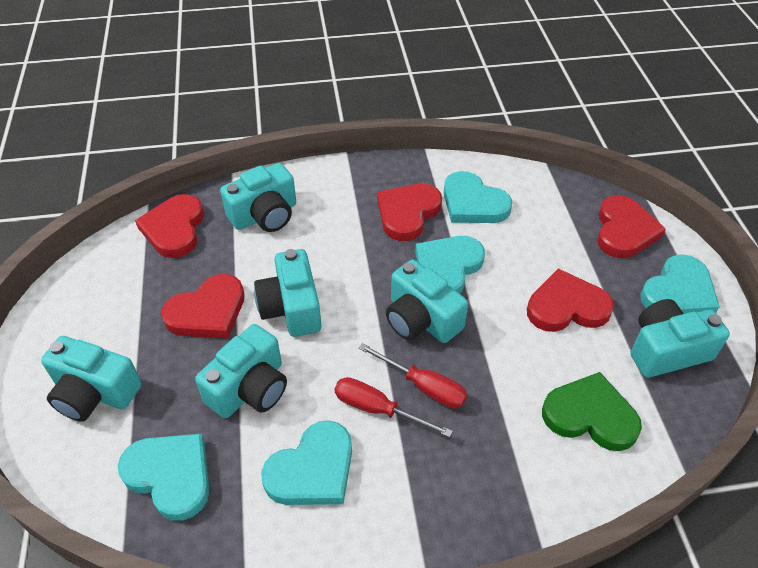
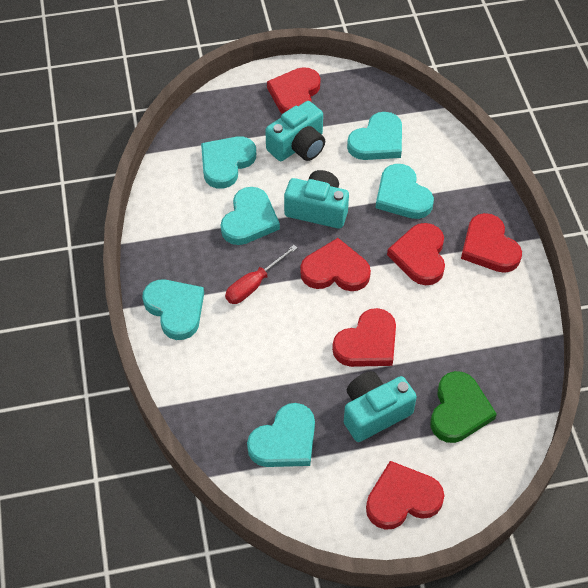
red heart: [135,194,204,258] [161,274,245,338] [377,183,442,241] [527,268,614,332] [597,195,666,258] = 5 -> [267,67,321,114] [300,238,371,291] [332,308,396,367] [366,461,444,530] [387,223,445,285] [461,213,522,273] = 6
red screwdriver: [335,377,453,438] [359,343,467,409] = 2 -> [225,245,297,304] = 1
turquoise camera: [41,336,142,422] [195,324,287,418] [220,163,296,232] [254,249,322,337] [386,260,468,343] [630,299,730,378] = 6 -> [265,101,325,161] [284,170,349,229] [344,371,417,442] = 3
turquoise heart: [118,434,209,521] [261,420,352,505] [415,236,485,294] [444,171,512,223] [640,254,720,314] = 5 -> [142,280,204,340] [201,137,256,189] [221,187,280,245] [247,403,315,467] [347,112,402,160] [376,164,434,219] = 6

